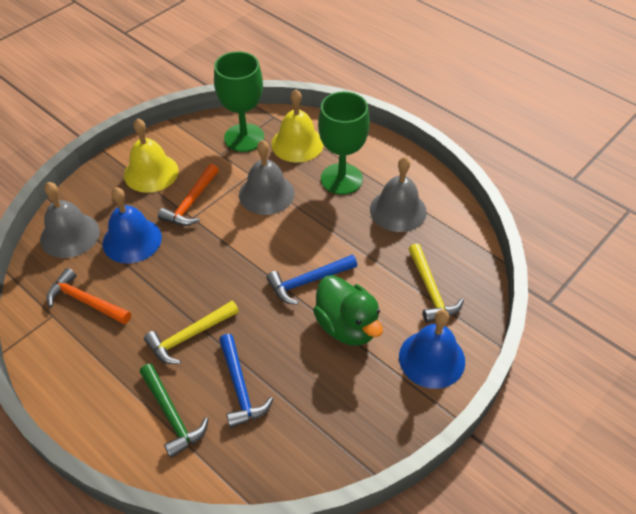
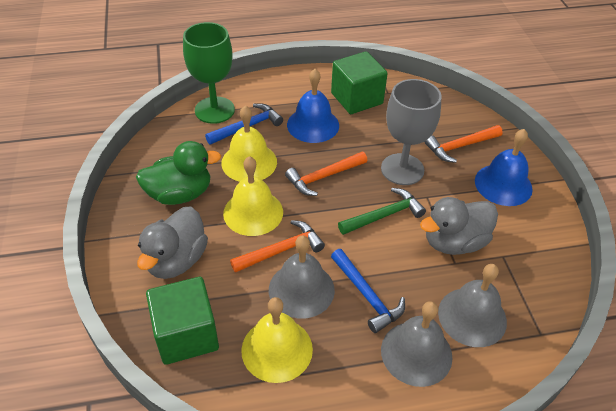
green cube: none = 0 -> [146,277,219,365] [331,51,388,114] = 2
green goblet: [214,51,264,152] [318,91,370,195] = 2 -> [183,22,235,124] = 1
grey duck: none = 0 -> [137,207,208,279] [420,197,498,255] = 2
grey goblet: none = 0 -> [381,79,442,185] = 1
orange hammer: [47,268,131,325] [158,164,219,226] = 2 -> [230,220,325,273] [285,152,367,196] [425,125,503,163] = 3
yellow bell: [124,118,179,193] [271,89,324,162] = 2 -> [221,106,277,182] [223,156,283,236] [241,297,313,383] = 3
yellow hammer: [144,301,239,364] [409,244,464,323] = 2 -> none = 0

